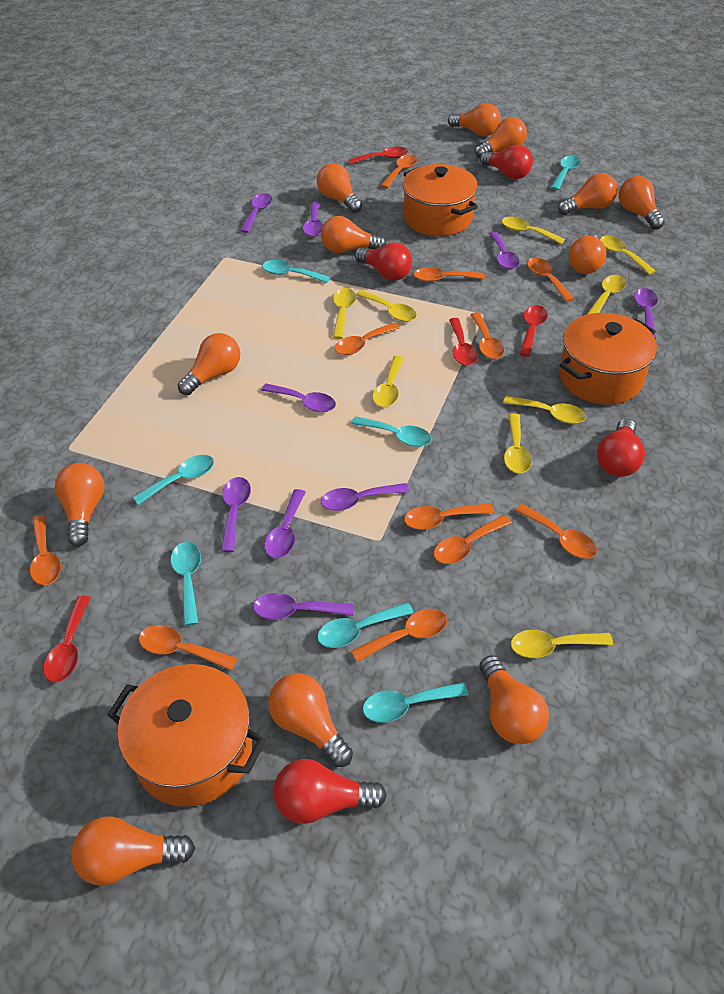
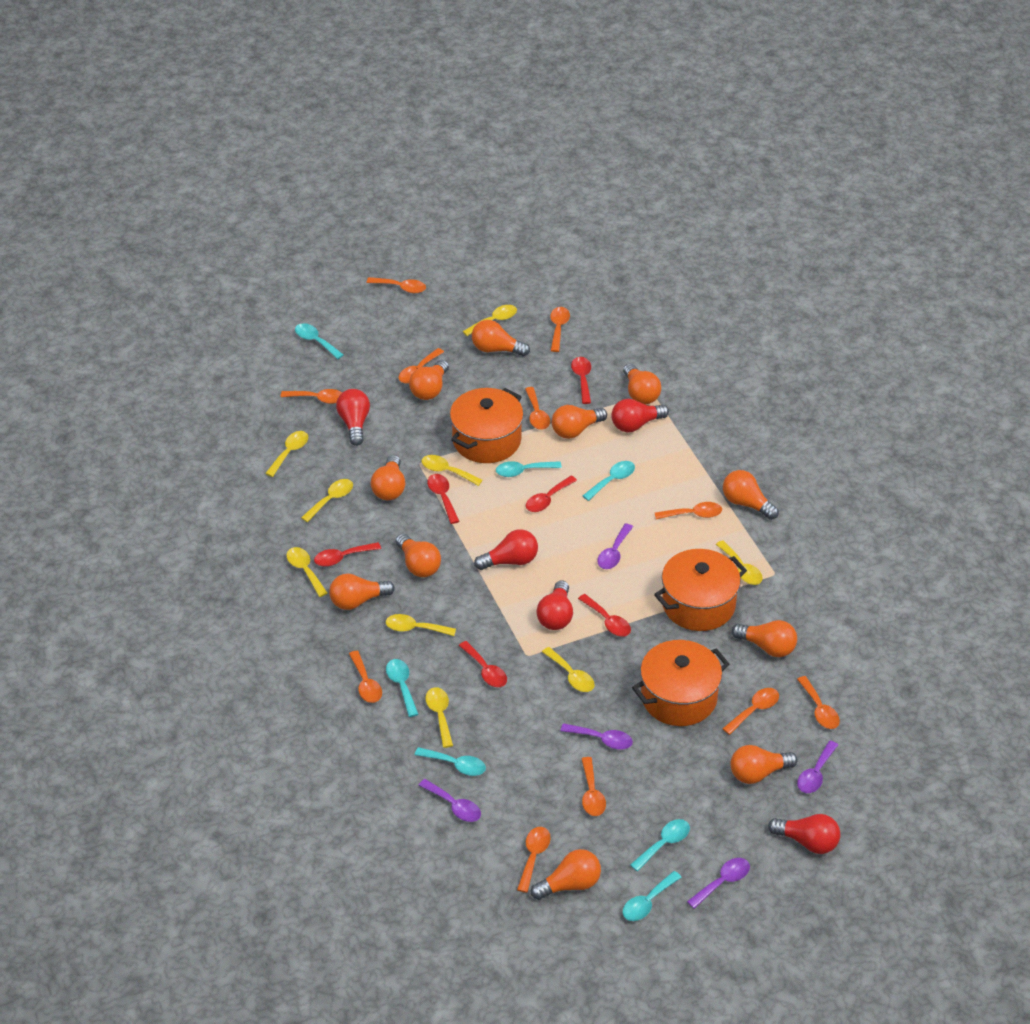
orange light bulb: [55,463,104,546] [72,816,195,885] [178,333,240,395] [268,673,353,767] [317,163,362,213] [321,216,386,253] [448,103,501,136] [475,117,527,158] [479,655,549,744] [558,173,618,215] [568,233,606,274] [619,176,665,229] = 12 -> [329,574,395,610] [371,455,405,500] [396,533,441,577] [409,360,449,400] [472,320,530,356] [531,849,601,900] [552,405,607,439] [623,363,661,404] [723,470,779,520] [730,745,798,784] [732,620,797,657] = 11
purple spoon: [221,477,251,552] [240,193,272,233] [253,593,353,620] [261,383,336,412] [264,489,306,558] [303,201,323,237] [321,483,409,511] [489,231,520,269] [634,288,658,339] = 9 -> [418,779,481,822] [560,723,633,749] [597,523,633,569] [687,858,750,909] [797,741,838,793] = 5
red light bulb: [273,759,387,824] [355,242,412,281] [480,145,533,179] [597,419,645,477] = 4 -> [336,389,370,446] [474,529,538,570] [536,580,573,630] [611,399,669,432] [768,814,840,854] = 5
red spoon: [43,595,91,683] [349,147,408,164] [449,318,478,365] [519,305,548,357] = 4 -> [314,542,381,567] [427,474,459,524] [459,641,507,687] [526,476,577,512] [571,357,591,404] [578,594,631,637] = 6

